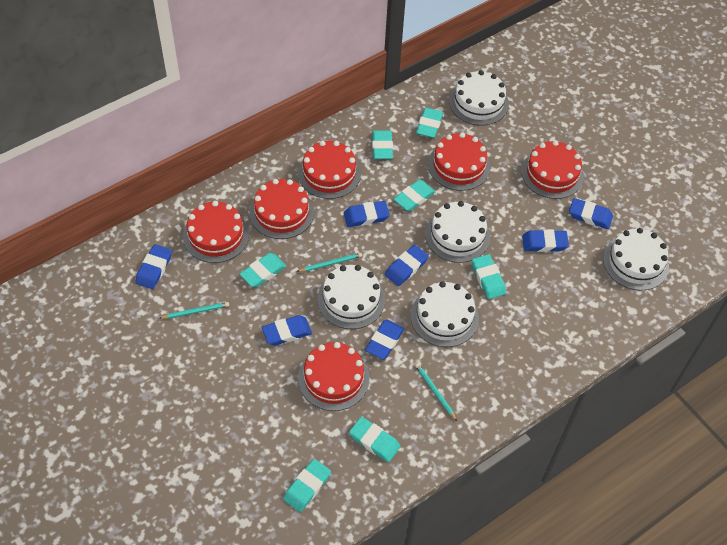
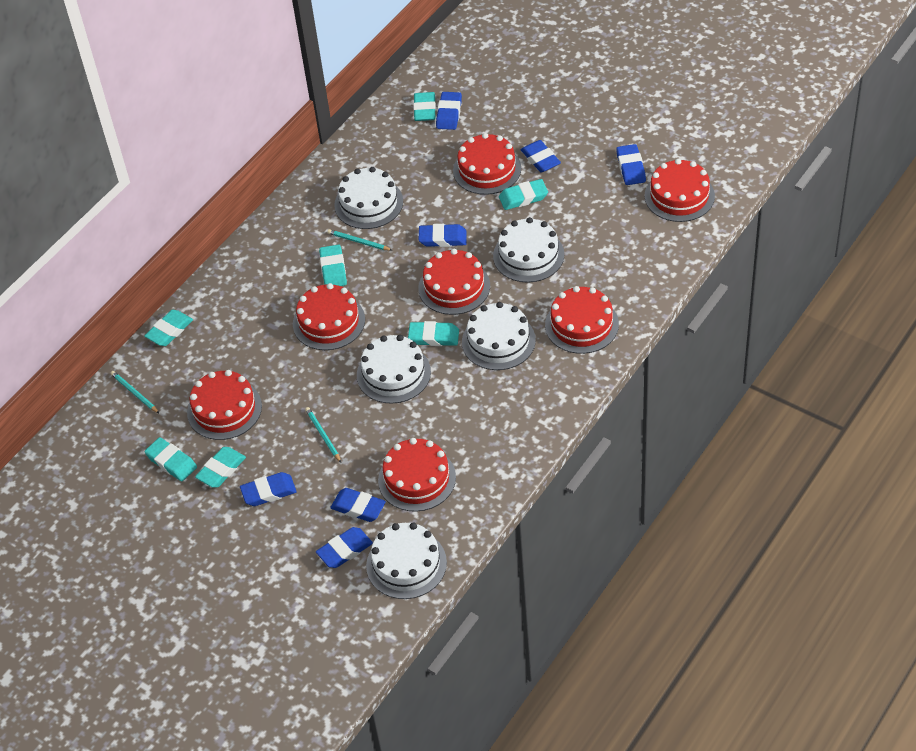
red cake: [183,201,249,263] [249,179,314,239] [298,141,361,199] [298,342,369,411] [428,132,490,191] [521,140,584,199] = 6 -> [187,370,262,440] [293,283,365,350] [378,438,456,512] [418,249,490,315] [453,133,521,195] [545,286,619,354] [645,159,715,222] = 7

